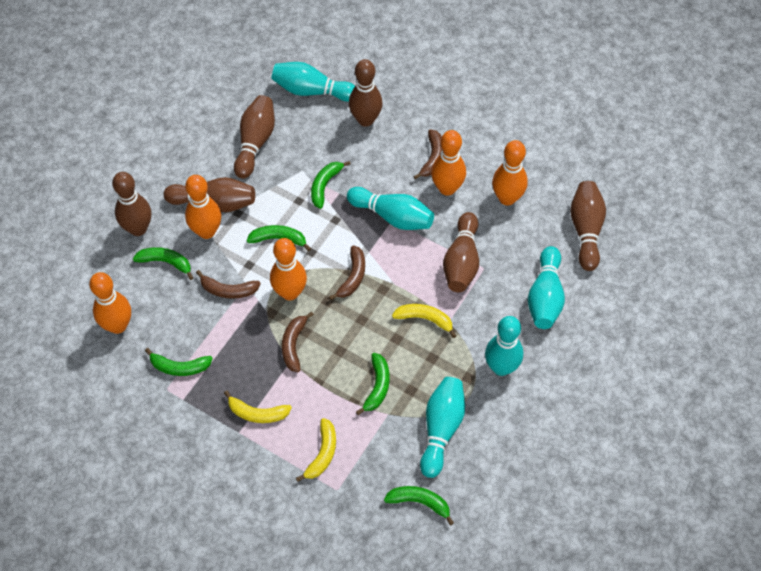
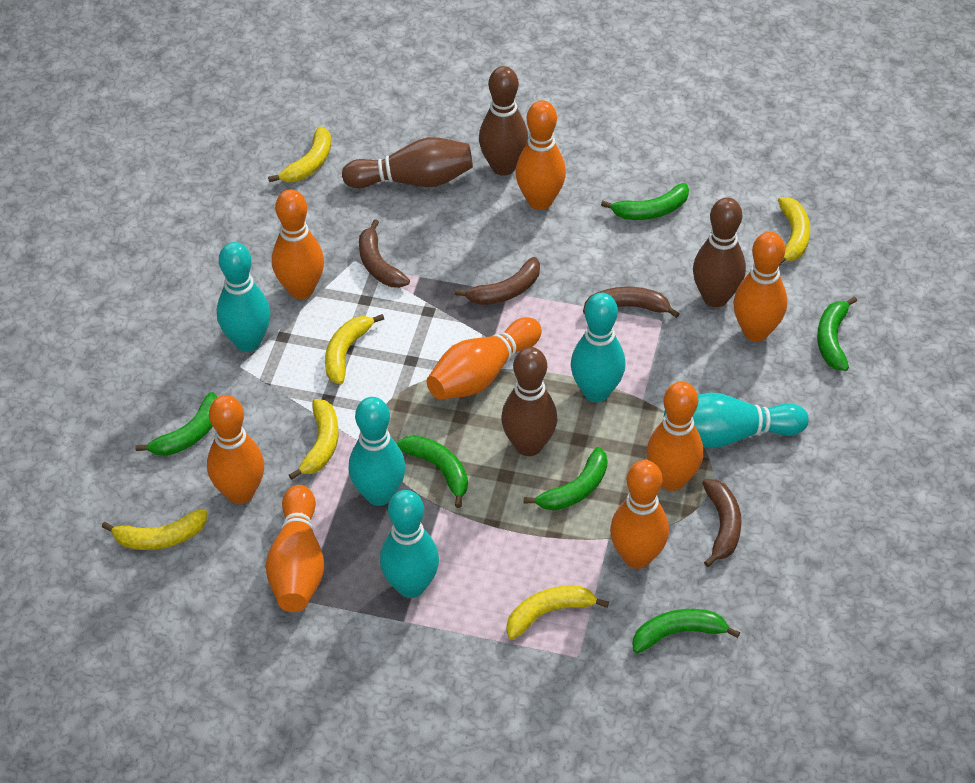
brown bowling pin: [112,172,151,236] [164,177,255,212] [234,95,275,179] [349,59,383,127] [443,212,479,292] [570,181,606,271] = 6 -> [342,137,473,188] [479,66,528,176] [501,347,557,456] [693,197,746,307] = 4
orange bowling pin: [89,272,131,334] [185,175,221,239] [270,238,307,301] [431,130,466,196] [492,140,528,206] = 5 -> [207,395,264,504] [265,485,324,612] [272,189,324,299] [427,317,542,400] [515,100,566,210] [610,460,669,569] [646,381,703,491] [733,232,787,342] = 8
yellow banana: [224,391,292,423] [296,418,336,482] [392,304,456,338] = 3 -> [102,509,207,550] [268,126,331,183] [289,399,339,480] [325,314,384,385] [506,585,609,640] [778,197,810,264] = 6

